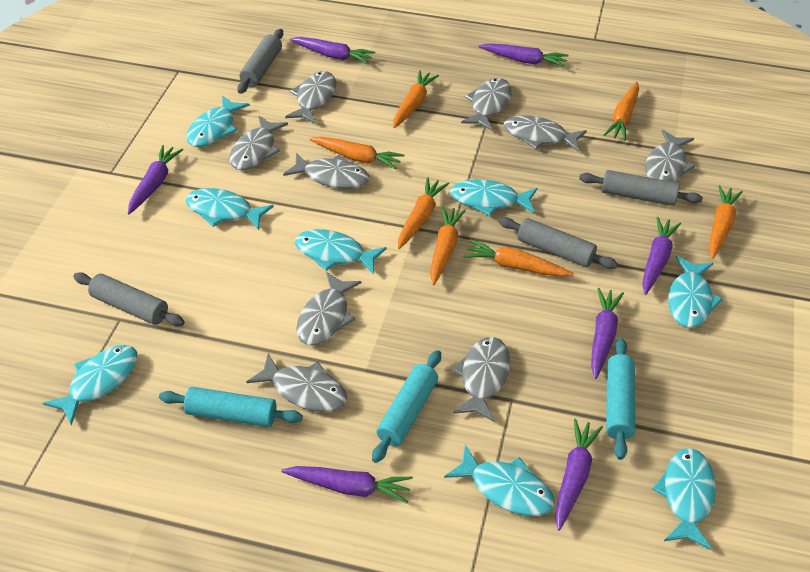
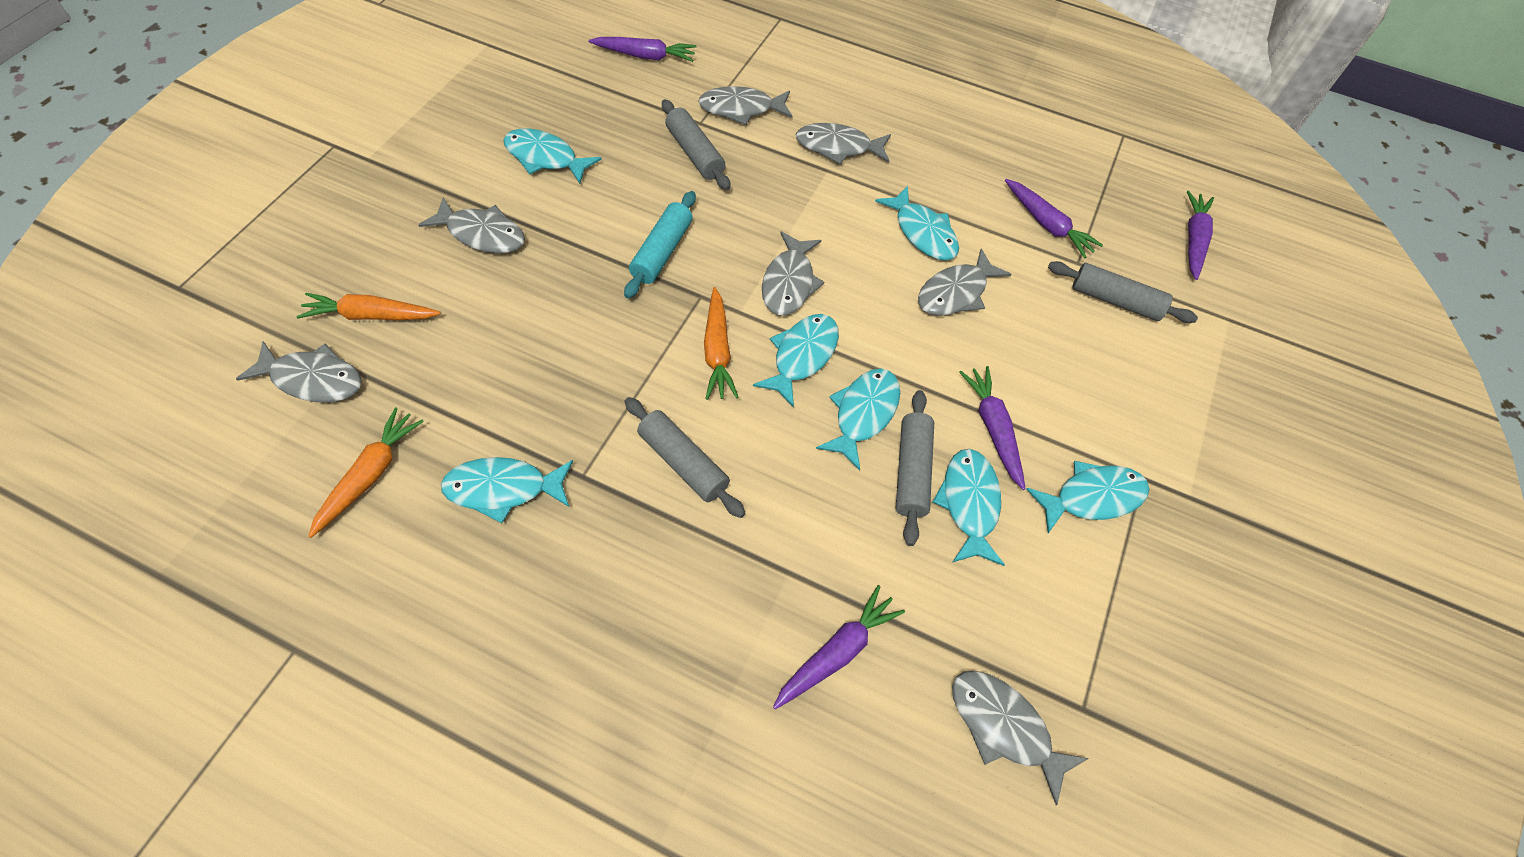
grey fish: [229,116,288,170] [246,354,347,412] [283,153,369,189] [285,71,336,124] [296,272,361,346] [452,337,510,422] [461,78,512,131] [504,115,587,152] [645,130,695,182] = 9 -> [236,341,362,402] [418,198,525,253] [698,86,792,125] [762,231,824,315] [796,123,891,164] [918,248,1012,316] [952,671,1089,805] = 7
orange carrot: [309,137,404,170] [393,70,439,128] [398,177,449,249] [430,206,466,285] [464,240,574,277] [604,81,639,141] [709,185,743,259] = 7 -> [297,293,441,320] [308,408,424,538] [704,287,738,400] = 3
purple carrot: [128,145,183,214] [281,466,413,503] [290,37,375,64] [479,43,569,68] [555,418,603,530] [591,288,624,379] [642,217,681,295] = 7 -> [588,37,696,62] [773,585,905,709] [959,366,1026,490] [1005,179,1103,259] [1187,191,1214,280] = 5
turquoise fish: [43,345,137,425] [185,188,274,230] [186,95,250,147] [295,229,387,274] [444,444,555,516] [450,179,537,216] [652,448,716,550] [668,256,723,328] = 8 -> [441,457,573,523] [503,128,602,184] [753,314,839,408] [816,368,900,471] [875,186,959,261] [932,449,1005,566] [1026,461,1149,533] = 7
turquoise rolling pin: [159,387,303,427] [372,350,441,463] [606,338,635,460] = 3 -> [624,191,696,299] = 1

